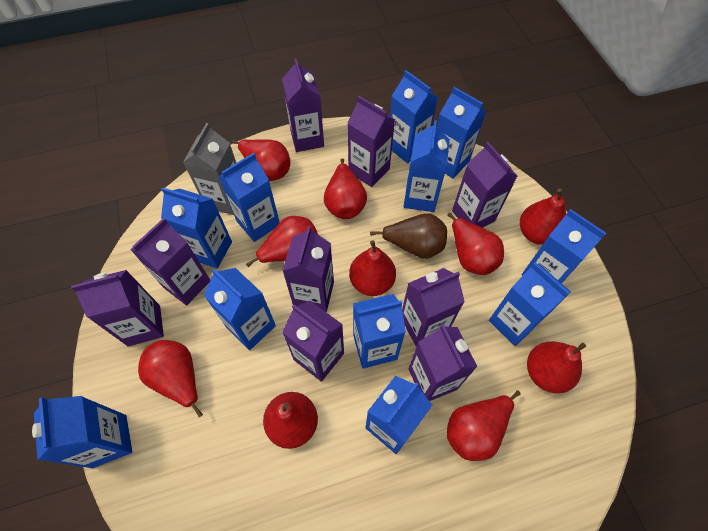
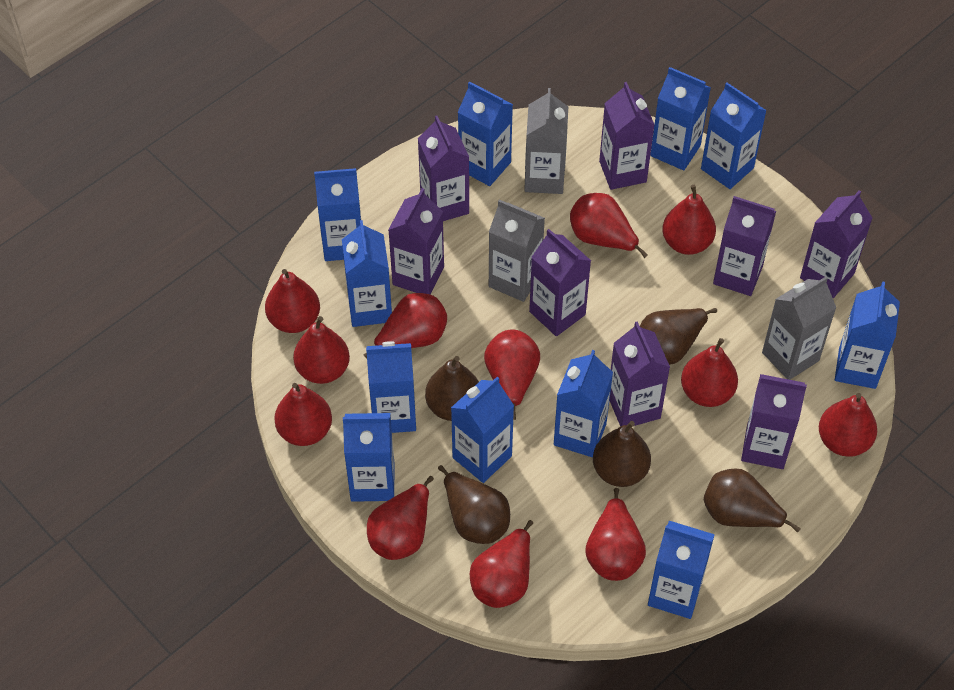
brown pear: [370,213,447,259] = 1 -> [425,356,479,421] [438,465,510,544] [593,421,651,487] [640,308,717,365] [704,468,801,532] = 5
grey carton: [183,123,236,215] = 1 -> [489,200,545,302] [524,88,568,194] [762,277,836,380] = 3
purple carton: [71,270,164,346] [131,218,210,305] [282,58,324,152] [282,226,334,312] [282,301,344,382] [348,96,395,187] [402,268,465,347] [408,324,478,401] [452,142,517,228] = 9 -> [388,188,444,294] [418,116,469,221] [529,229,591,336] [599,82,654,190] [609,321,670,426] [713,196,776,296] [741,374,807,469] [800,190,873,298] = 8
red pear: [138,340,203,417] [232,139,290,181] [246,216,318,267] [263,392,318,449] [324,159,367,219] [349,240,396,296] [447,391,521,461] [448,213,504,275] [520,189,566,245] [527,341,586,394] = 10 -> [265,269,320,333] [274,383,332,446] [293,316,350,384] [363,293,447,358] [367,476,434,560] [470,520,533,608] [484,330,540,420] [570,193,648,258] [585,488,646,581] [662,185,716,255] [681,338,738,407] [819,393,877,457] = 12

